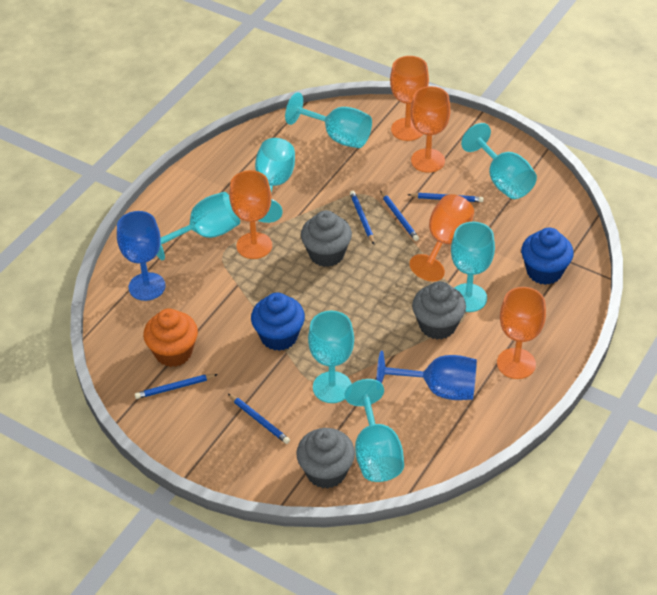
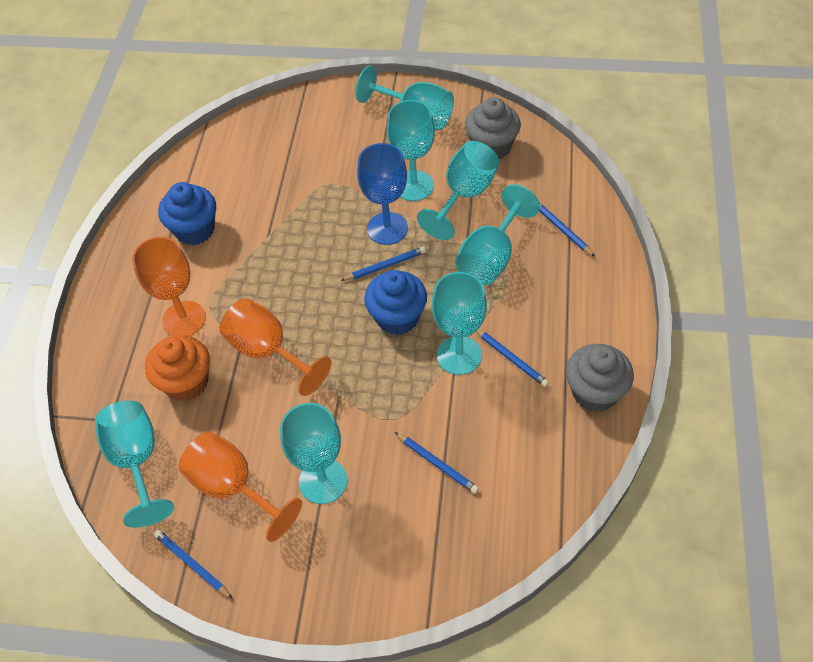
blue goblet: [117,211,165,301] [376,351,477,400] = 2 -> [357,143,408,245] = 1
grey cupcake: [296,428,355,489] [301,210,352,267] [412,281,466,340] = 3 -> [465,97,521,159] [566,344,634,412] = 2
orange goblet: [229,170,272,259] [390,56,429,141] [409,194,474,282] [411,86,451,173] [497,287,546,379] = 5 -> [132,236,206,336] [179,432,302,542] [220,298,332,396] = 3

